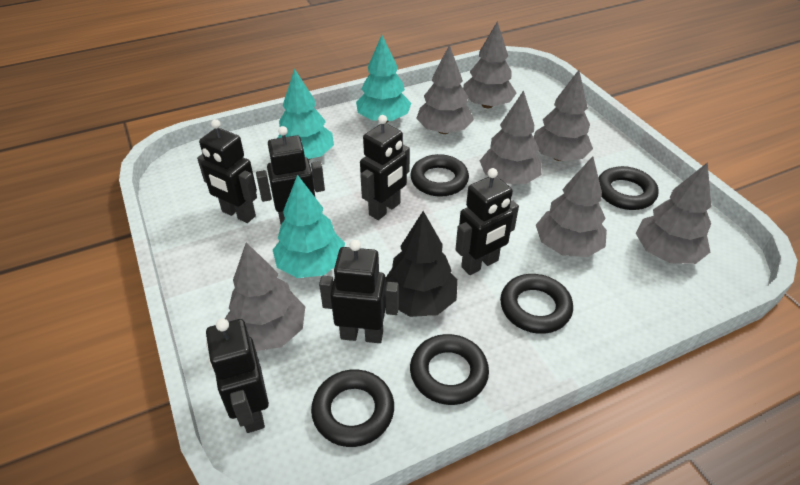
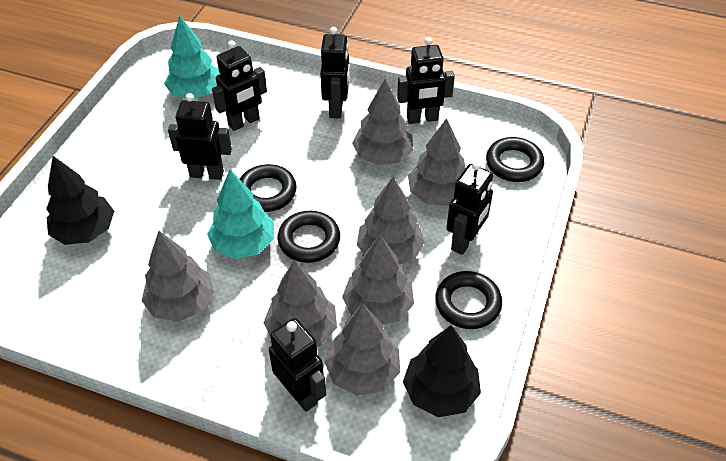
black ring: [311,369,394,447] [410,154,469,197] [410,334,489,405] [500,274,573,334] [598,166,659,210] = 5 -> [240,164,297,212] [278,211,340,263] [435,271,502,329] [486,137,544,182] = 4
black tree: [386,211,458,317] = 1 -> [46,156,114,245] [403,325,481,417] = 2
turquoise tree: [273,175,345,278] [278,69,334,160] [356,35,411,123] = 3 -> [164,16,220,98] [207,170,274,259] = 2

